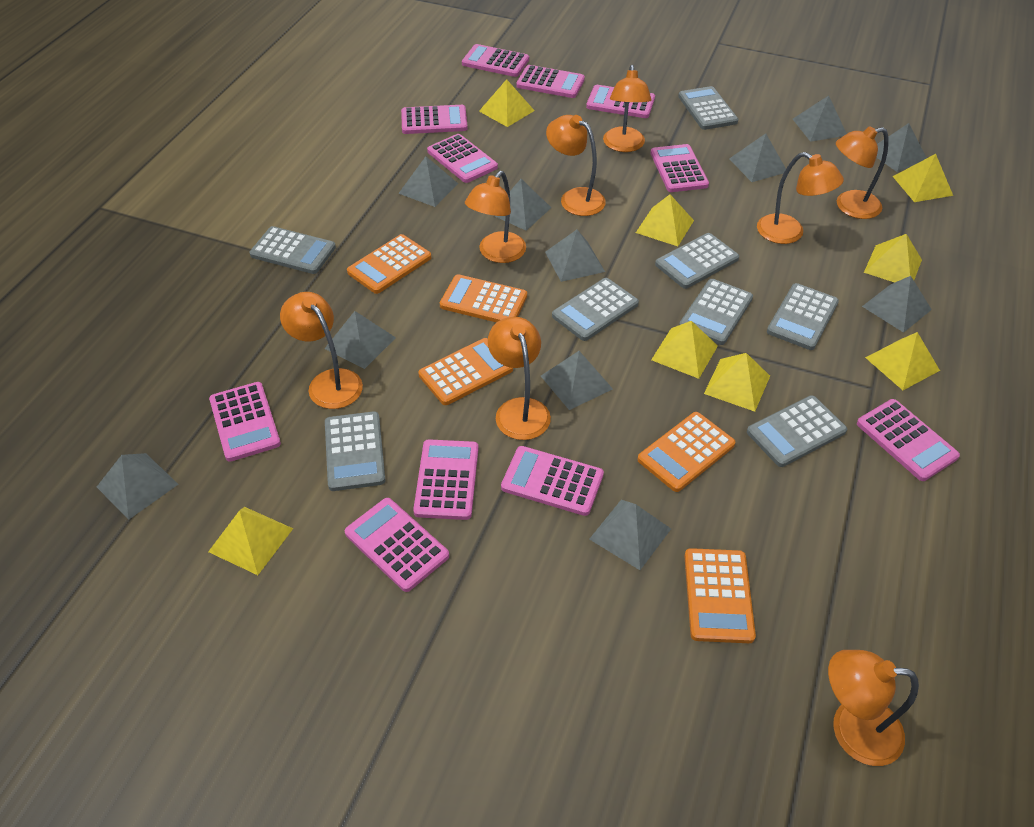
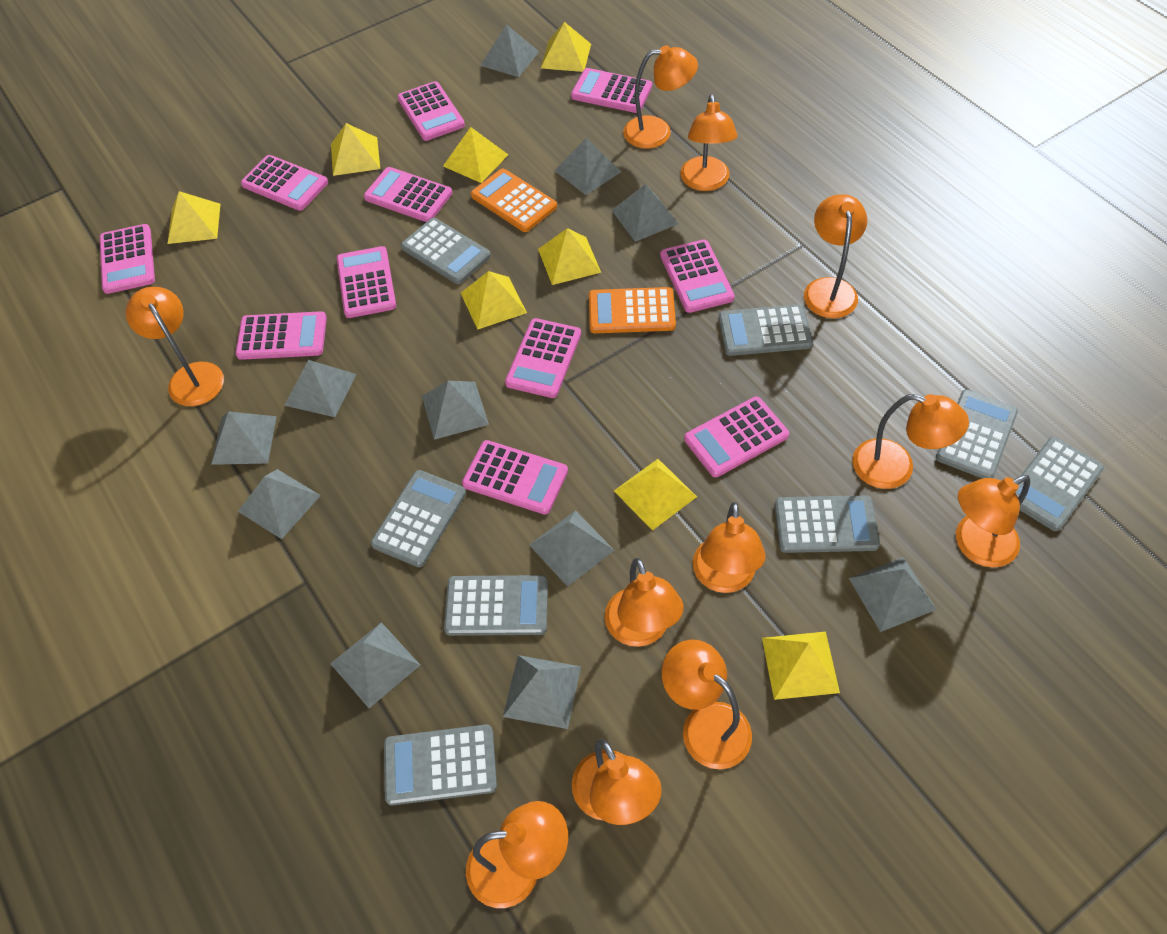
orange calculator: [347,234,431,294] [418,338,513,405] [440,274,527,322] [637,412,735,492] [684,548,756,643] = 5 -> [471,169,557,232] [589,287,676,333] = 2
orange lamp: [280,292,363,409] [465,171,526,263] [488,317,551,440] [546,115,606,216] [603,65,651,152] [757,152,844,244] [828,650,919,766] [836,126,889,219] = 8 -> [125,287,224,406] [466,801,568,908] [572,739,662,825] [605,558,684,647] [623,45,698,149] [662,640,752,769] [680,94,737,191] [693,502,766,593] [804,194,867,318] [852,394,969,489] [956,475,1030,568] = 11

